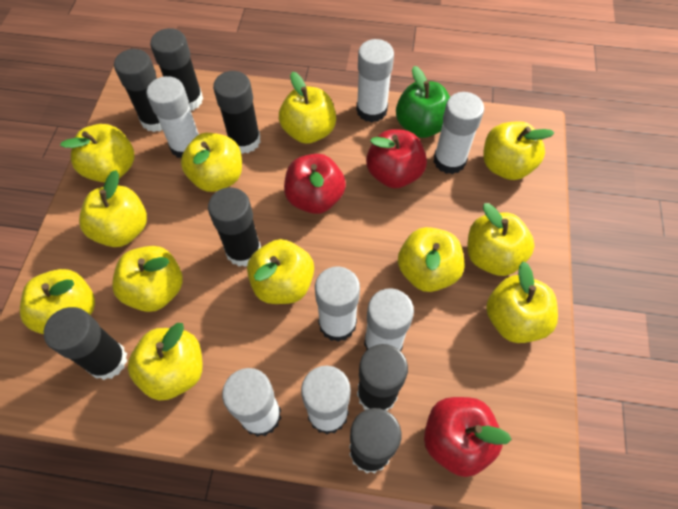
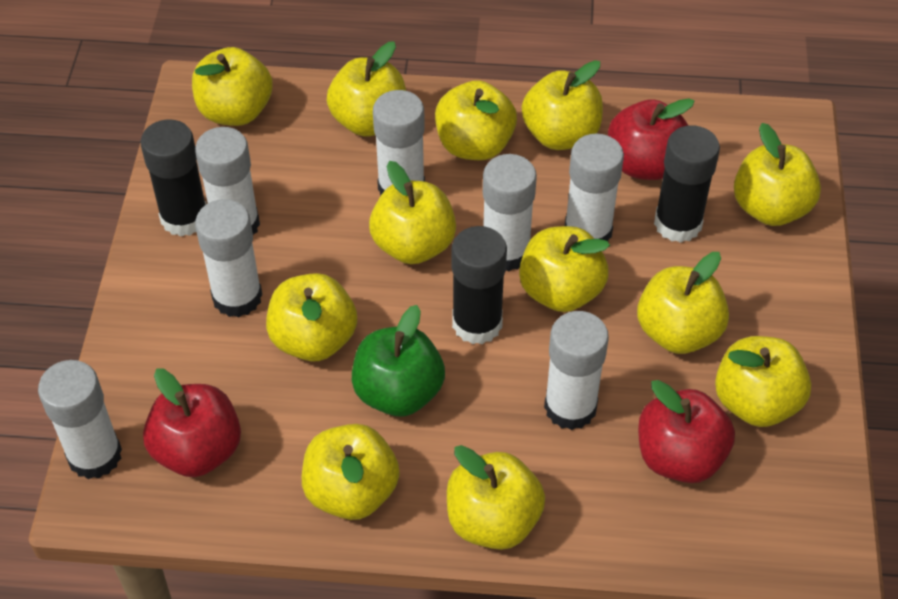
black glue stick: [44,307,127,380] [114,49,162,132] [150,28,203,111] [208,187,261,267] [213,71,261,154] [349,408,401,474] [357,344,408,411] = 7 -> [140,119,206,237] [451,226,507,344] [654,125,720,243] = 3

